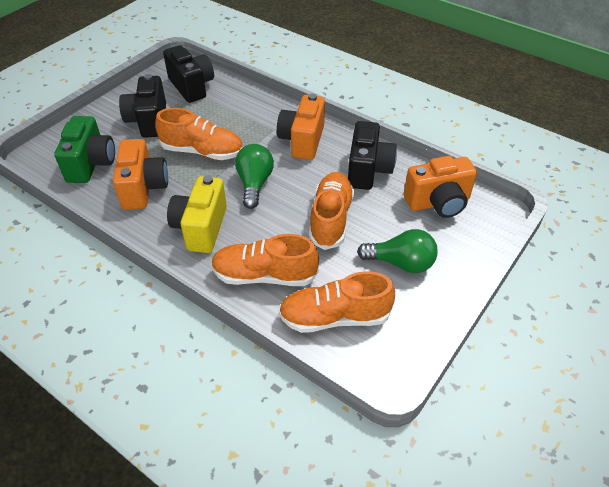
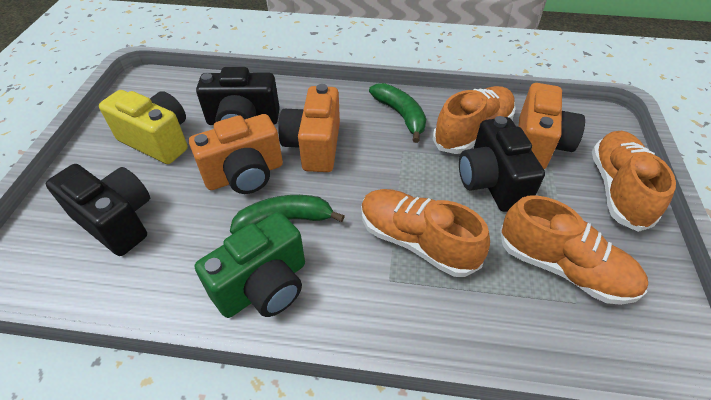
green banana: none = 0 -> [230,195,345,234] [369,83,426,143] = 2
green light bulb: [235,144,274,209] [357,229,438,273] = 2 -> none = 0

